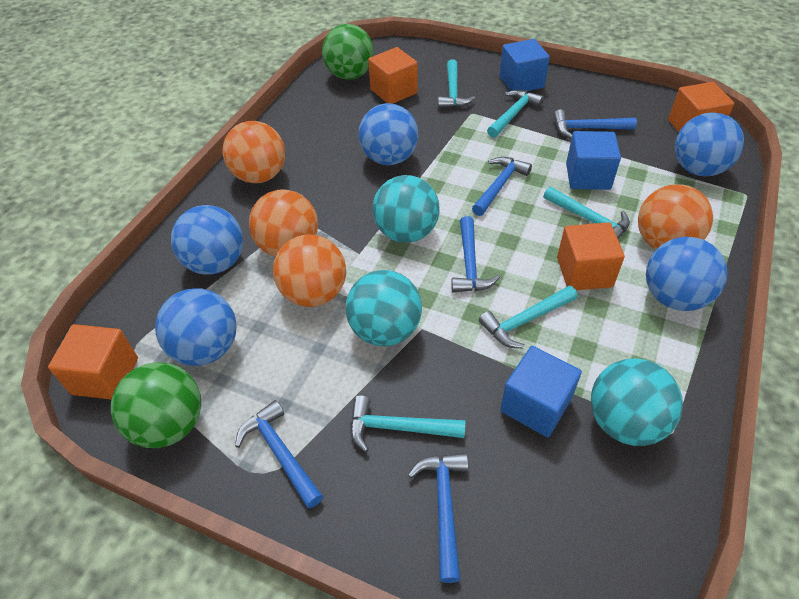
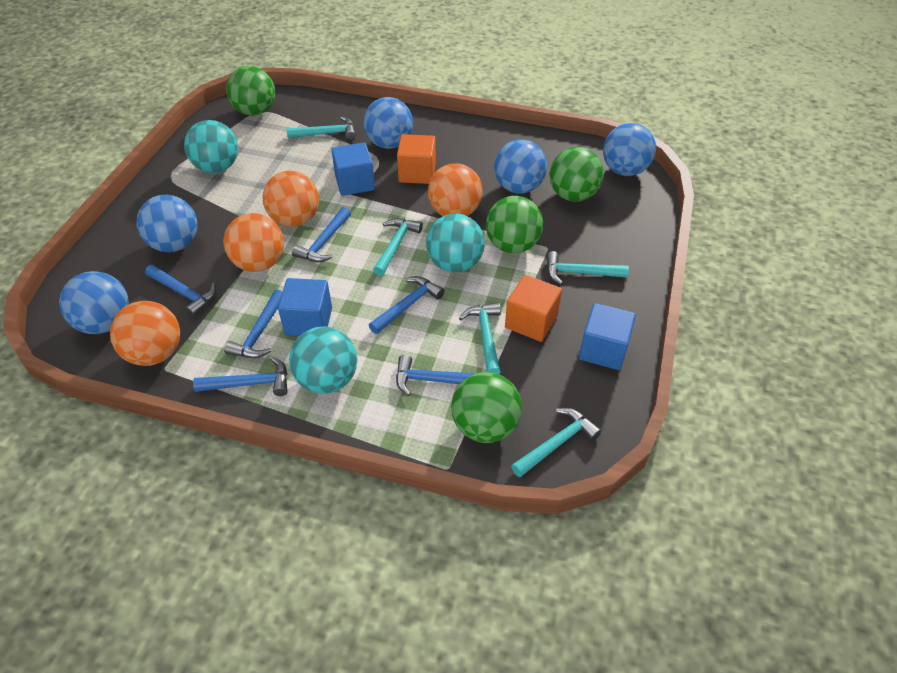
blue hammer: [235,400,323,509] [408,453,468,583] [451,216,500,292] [472,157,532,216] [553,109,637,139] = 5 -> [145,265,216,317] [193,357,288,396] [224,290,282,358] [292,207,351,262] [369,276,444,334] [396,355,476,396] = 6
green ball: [111,362,201,448] [322,24,374,80] = 2 -> [226,66,275,116] [451,372,522,443] [486,196,543,253] [549,147,604,202] = 4
orange cube: [48,324,138,399] [368,47,418,104] [557,222,625,290] [668,82,734,132] = 4 -> [397,134,436,184] [505,275,562,342] = 2

